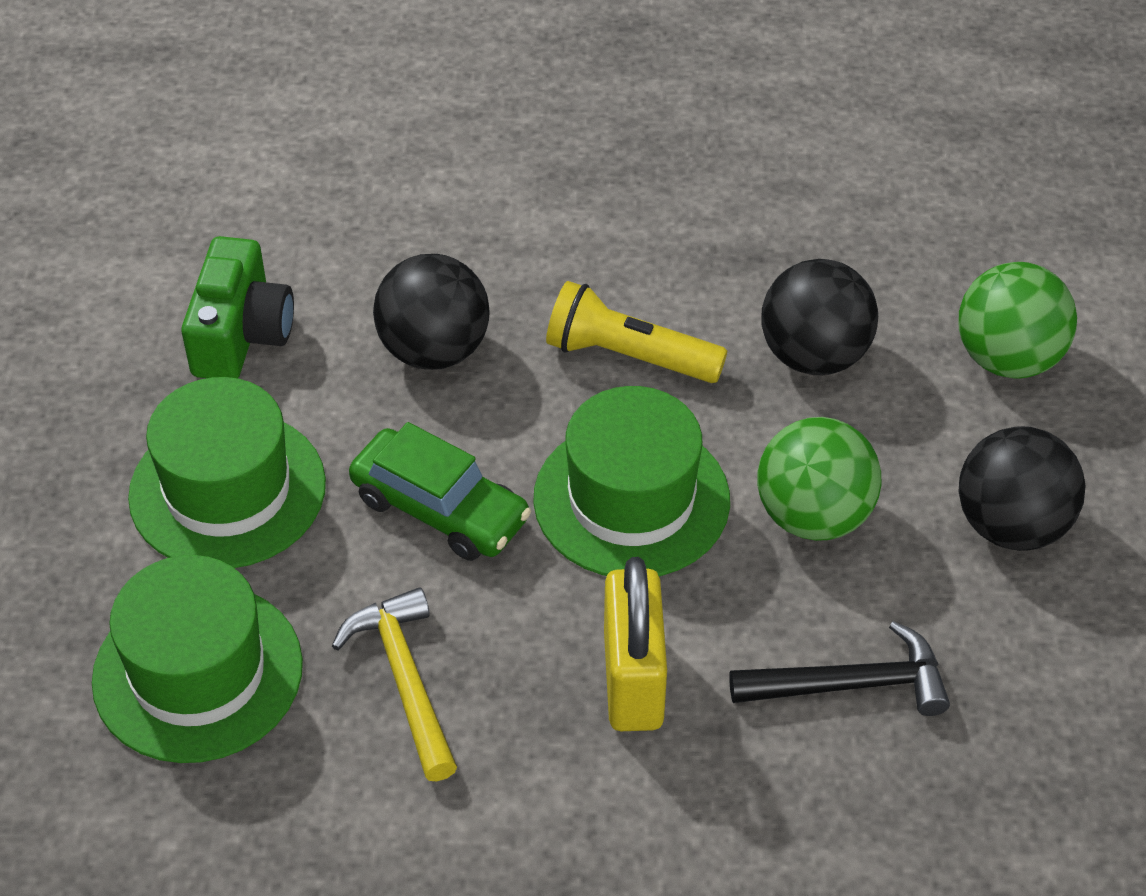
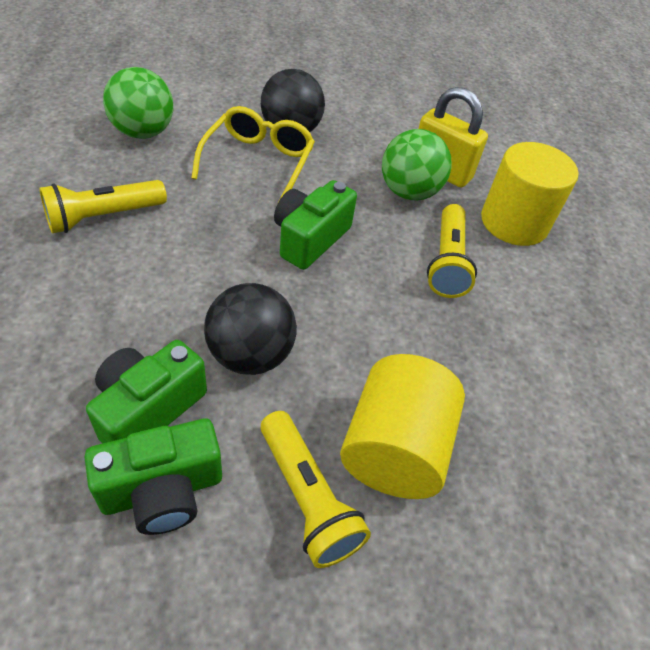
black ball: [373,254,490,370] [761,259,878,375] [958,426,1086,551] = 3 -> [204,283,297,375] [261,69,325,132] = 2
black hammer: [729,621,950,716] = 1 -> none = 0
green camera: [181,236,294,378] = 1 -> [85,419,222,535] [86,340,207,443] [274,180,357,270] = 3
green car: [349,422,531,561] = 1 -> none = 0
green hat: [92,555,303,763] [128,377,326,568] [533,386,730,576] = 3 -> none = 0
yellow cylinder: none = 0 -> [340,354,465,499] [481,142,578,246] = 2
yellow flashlight: [546,281,727,383] = 1 -> [39,180,167,233] [261,411,371,568] [427,204,477,298] = 3
yellow glasses: none = 0 -> [192,106,315,204] = 1
yellow hammer: [332,587,457,781] = 1 -> none = 0

